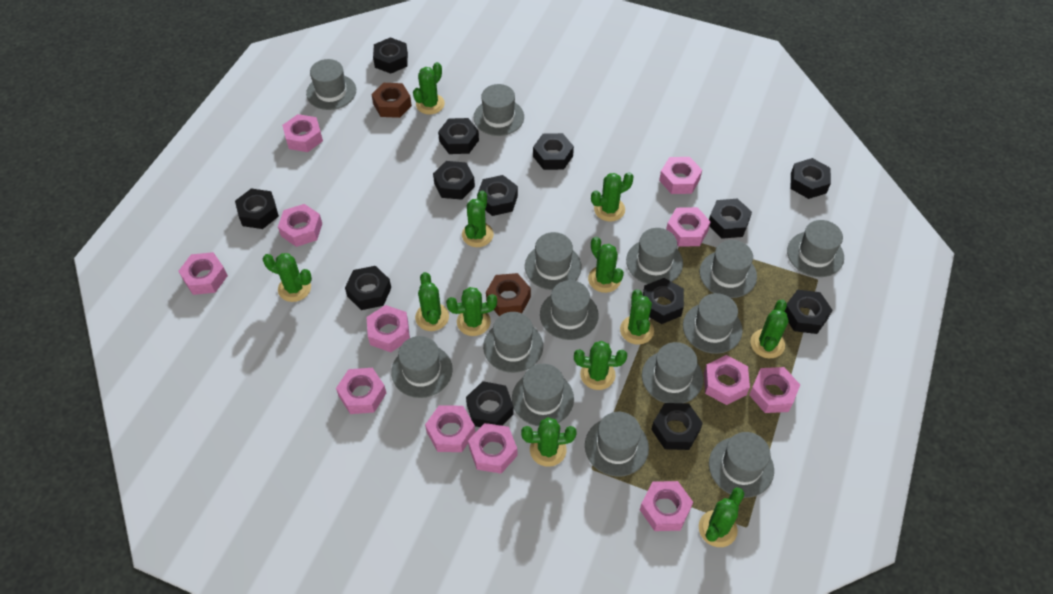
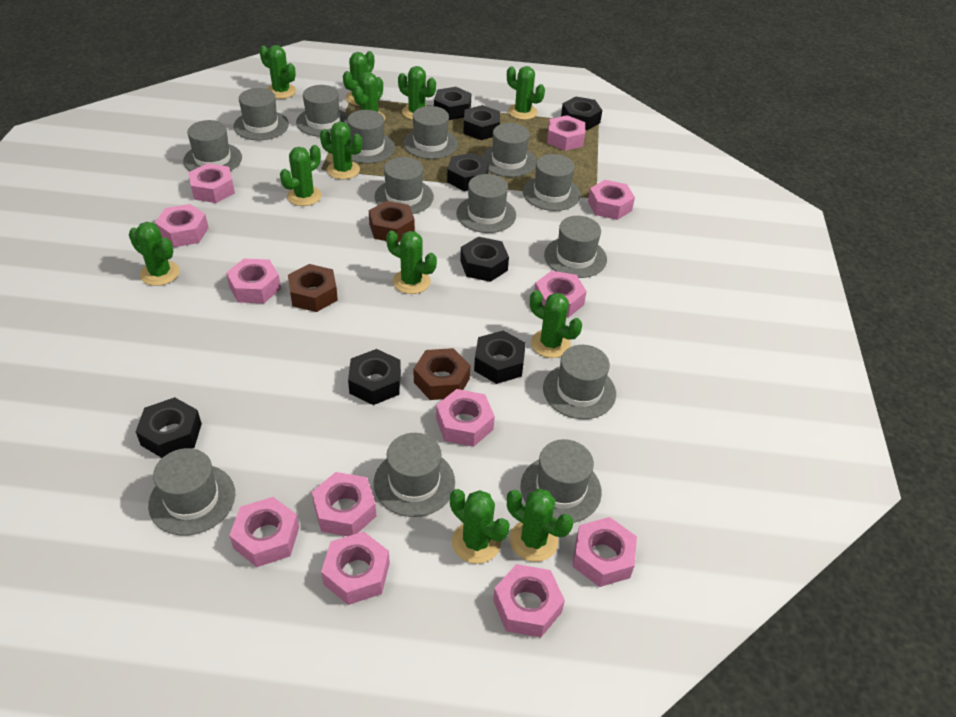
black nut: [235,188,279,229] [345,266,391,310] [373,37,408,74] [433,161,475,200] [438,118,479,154] [466,381,514,427] [477,175,518,216] [533,133,574,170] [643,278,684,324] [651,403,703,450] [709,198,752,239] [785,290,832,334] [791,158,831,199] = 13 -> [136,397,202,458] [348,349,401,405] [434,87,472,120] [447,153,489,191] [460,237,509,282] [463,105,500,140] [474,331,526,384] [561,96,602,130] = 8
brown nut: [371,83,412,118] [486,273,531,316] = 2 -> [288,264,338,312] [369,201,415,242] [414,348,470,400] = 3

